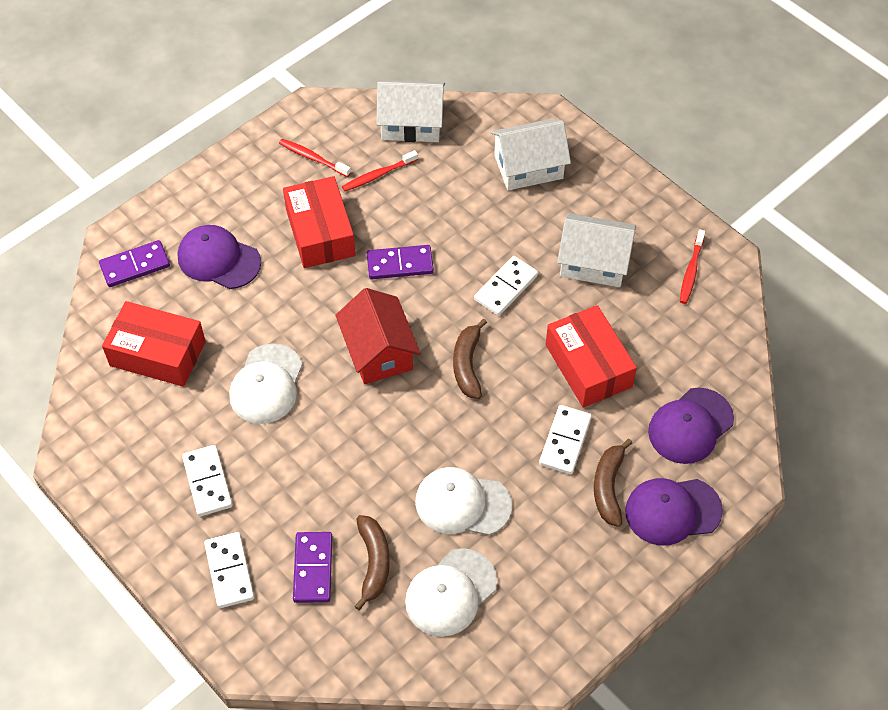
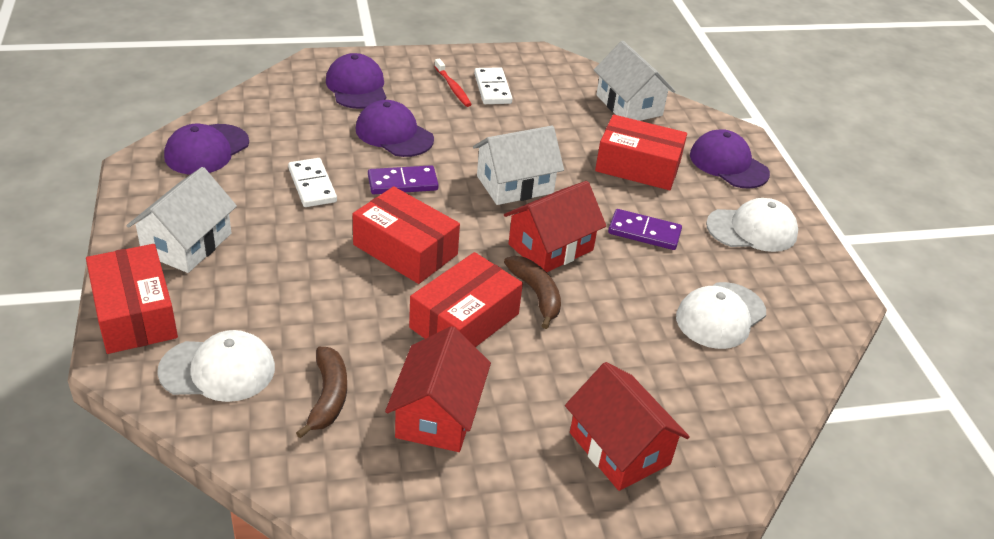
brown banana: [354,515,390,610] [453,319,487,399] [594,439,632,527] = 3 -> [296,347,347,438] [504,256,561,329] = 2
purple cap: [178,225,261,289] [625,478,723,546] [648,388,734,464] = 3 -> [164,124,249,175] [326,53,386,109] [356,100,434,157] [690,129,770,189] = 4
purple domino: [99,240,170,287] [293,532,332,603] [367,245,434,279] = 3 -> [368,165,439,194] [608,209,682,250] = 2
red box: [102,301,206,387] [283,176,356,268] [546,305,637,408] = 3 -> [86,244,178,354] [353,186,460,284] [409,252,523,347] [595,114,687,190] = 4
red house: [336,288,420,384] = 1 -> [385,326,491,452] [504,181,606,272] [565,362,690,491] = 3
red toothbrush: [279,139,351,177] [342,150,418,191] [680,230,705,304] = 3 -> [434,59,472,107] = 1
white domino: [182,445,233,516] [204,532,254,608] [474,256,538,316] [539,405,592,474] = 4 -> [288,158,337,207] [474,67,513,104] = 2

